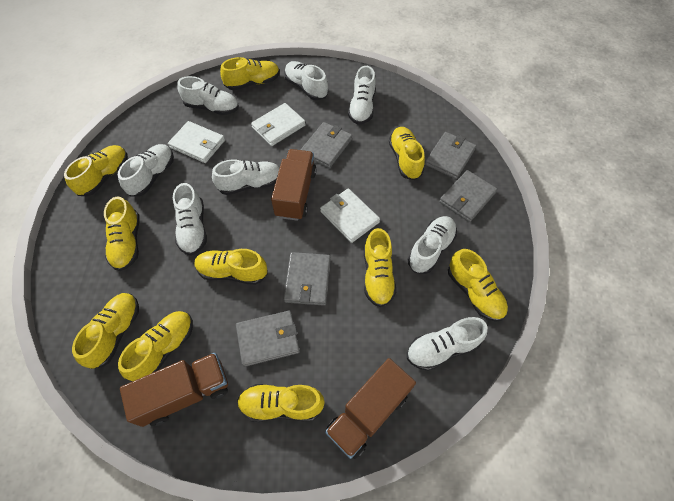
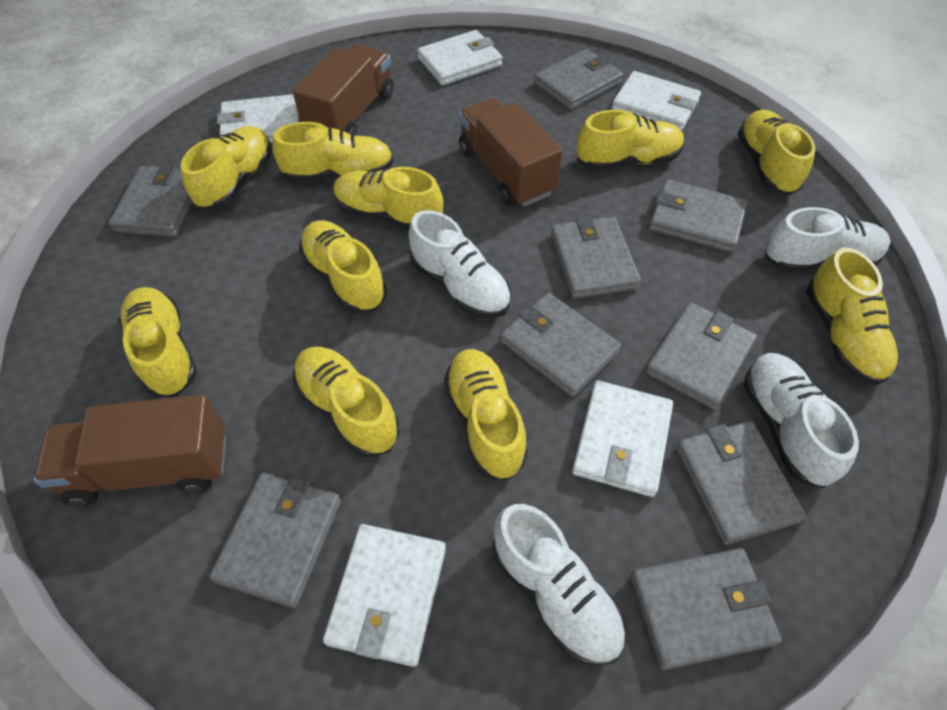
grey wallet: [236,310,300,367] [284,252,330,306] [301,122,352,168] [425,132,476,179] [439,170,497,222] = 5 -> [109,164,192,237] [209,473,341,608] [501,293,621,397] [534,49,623,110] [551,216,641,298] [631,548,782,670] [646,302,757,409] [649,179,748,252] [676,421,807,545] = 9
white shoe: [118,144,174,197] [173,183,207,256] [177,76,239,115] [212,159,280,195] [284,61,328,100] [348,66,376,125] [407,317,488,371] [408,216,457,274] = 8 -> [408,210,511,318] [492,504,626,666] [744,353,859,488] [765,207,891,272] = 4
white wallet: [168,121,225,163] [251,103,306,146] [320,188,380,243] = 3 -> [217,94,299,143] [323,524,446,667] [417,30,502,85] [572,381,673,497] [612,71,701,131] = 5

